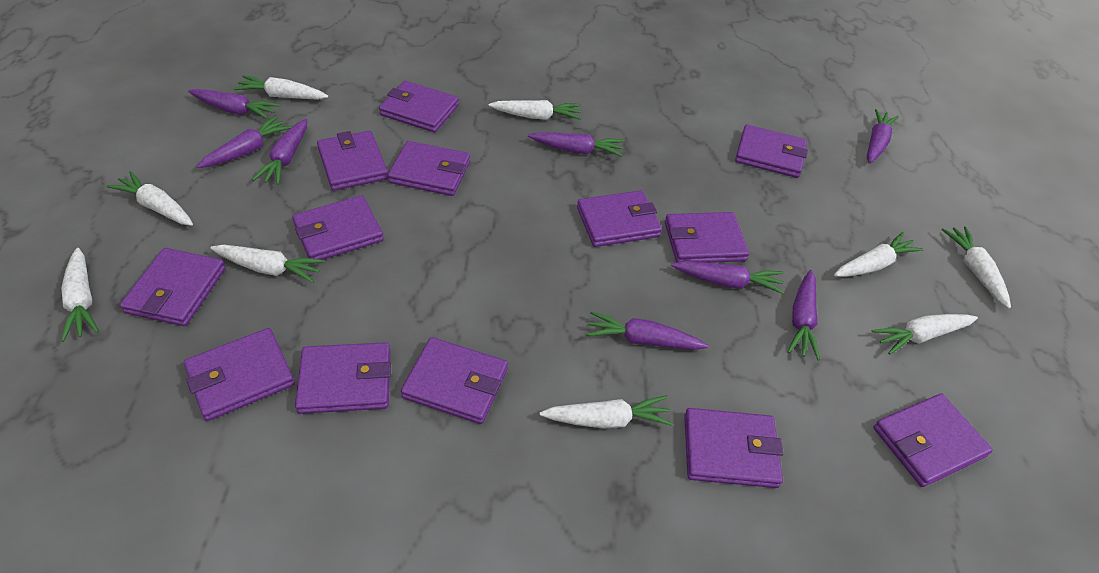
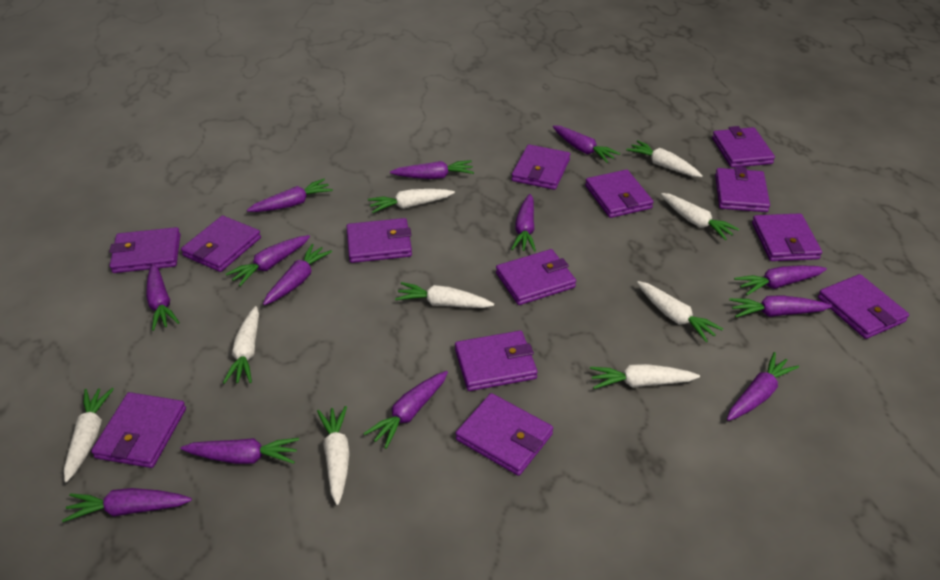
purple carrot: [188,89,281,120] [197,116,292,168] [252,119,307,185] [528,132,624,157] [586,311,709,350] [671,261,784,294] [787,270,820,360] [867,109,899,164] = 8 -> [62,488,192,522] [146,264,180,331] [181,438,299,464] [226,235,310,286] [247,179,333,212] [263,244,332,305] [363,371,448,449] [390,160,474,179] [511,194,536,252] [553,125,620,163] [727,352,799,421] [729,295,832,317] [734,265,827,295] = 13

